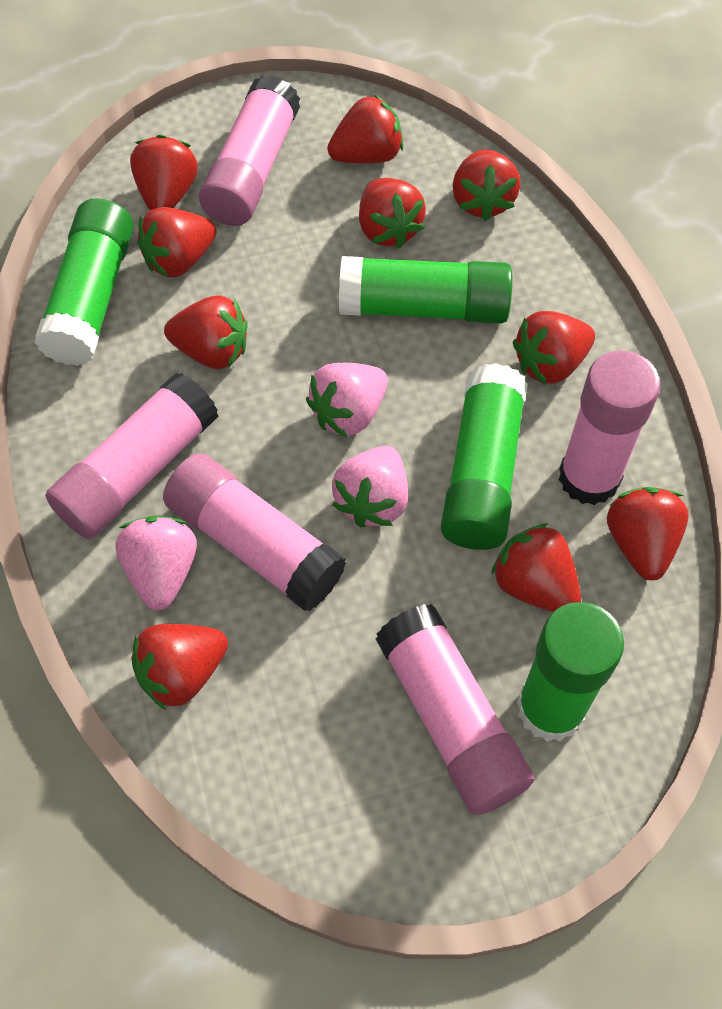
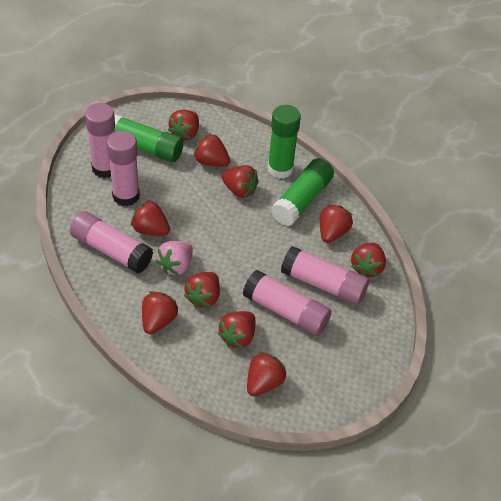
green glue stick: [34,198,134,366] [339,256,512,324] [441,363,528,550] [517,602,624,742] = 4 -> [114,114,184,162] [267,105,301,179] [271,158,334,226] = 3
pink strawberry: [115,515,197,611] [306,363,388,438] [332,446,408,528] = 3 -> [156,241,193,275] = 1

